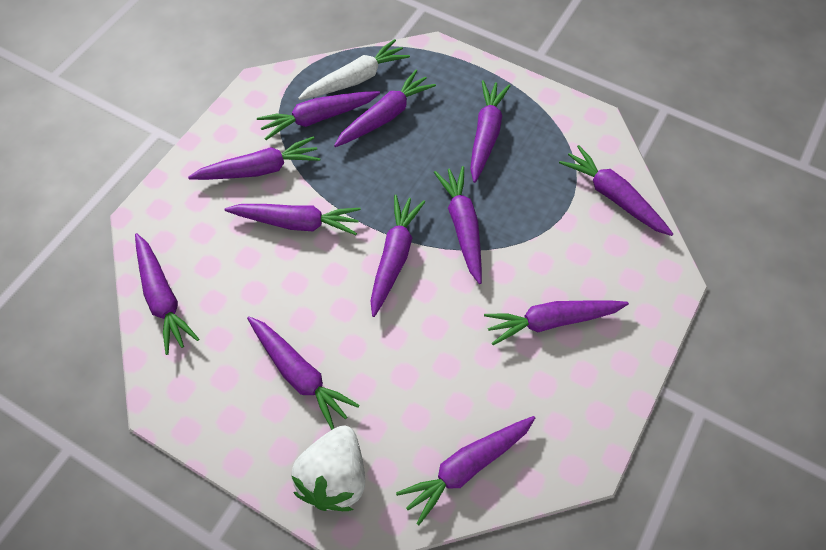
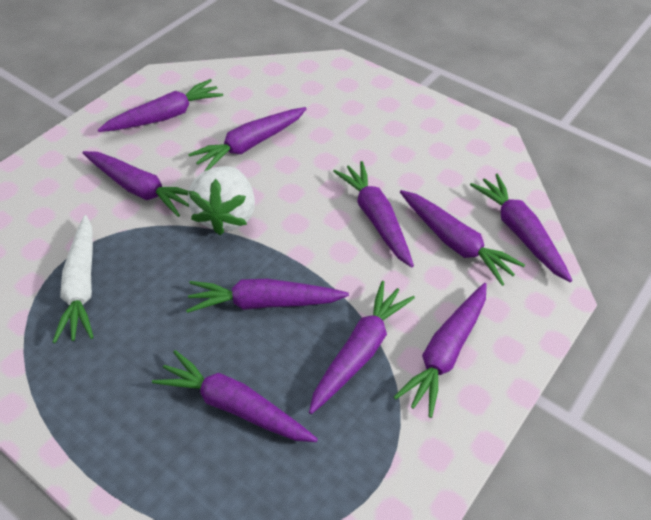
purple carrot: [135,233,199,355] [188,136,320,180] [225,204,361,235] [247,316,359,430] [257,91,380,140] [334,70,436,147] [370,195,425,317] [396,416,535,525] [434,166,482,284] [470,80,511,183] [484,301,629,345] [559,145,673,236] = 12 -> [83,151,189,217] [98,79,223,132] [152,350,318,442] [186,279,349,313] [188,107,307,171] [309,281,415,414] [333,161,414,267] [394,283,487,418] [400,190,525,286] [470,174,572,282] = 10

